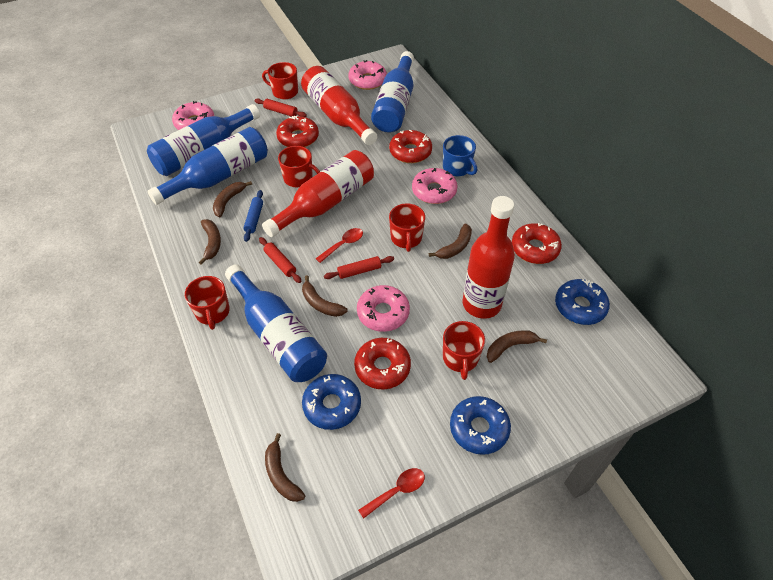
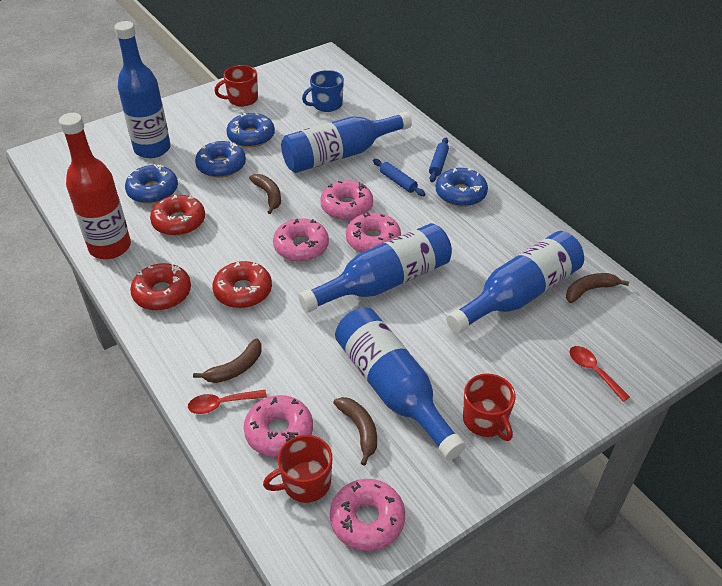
blue bottle: [147,104,260,176] [147,127,268,205] [225,264,327,382] [371,51,414,133] = 4 -> [114,21,171,158] [281,112,412,173] [298,223,452,313] [335,308,466,460] [446,231,584,334] = 5
blue donut: [302,374,361,430] [450,396,511,455] [555,279,610,325] = 3 -> [125,164,178,204] [195,141,246,178] [226,113,275,147] [436,168,488,207] = 4
blue rolling pin: [243,190,263,242] = 1 -> [373,159,425,196] [429,138,449,182] = 2
brown banana: [199,219,221,265] [213,181,252,217] [265,433,305,502] [302,275,348,317] [429,223,472,259] [487,330,547,363] = 6 -> [193,339,262,383] [249,174,281,214] [333,397,377,466] [566,273,629,303] = 4
pink donut: [172,101,214,130] [348,60,387,90] [357,285,410,332] [412,168,458,204] = 4 -> [244,395,313,457] [273,218,329,262] [320,180,373,220] [330,479,405,551] [346,212,401,253] = 5
red bottle: [262,150,374,237] [301,66,377,145] [462,196,515,319] = 3 -> [59,113,131,259] = 1
red donut: [276,115,319,147] [354,338,411,389] [389,130,432,163] [512,223,562,264] = 4 -> [130,263,191,311] [150,195,205,236] [213,261,272,308] = 3
red mug: [185,276,230,330] [262,62,298,100] [278,146,320,187] [389,203,425,252] [443,321,485,380] = 5 -> [214,65,258,107] [263,435,332,503] [463,374,516,441] = 3
red rolling pin: [255,99,307,117] [259,237,301,283] [324,256,394,279] = 3 -> none = 0

